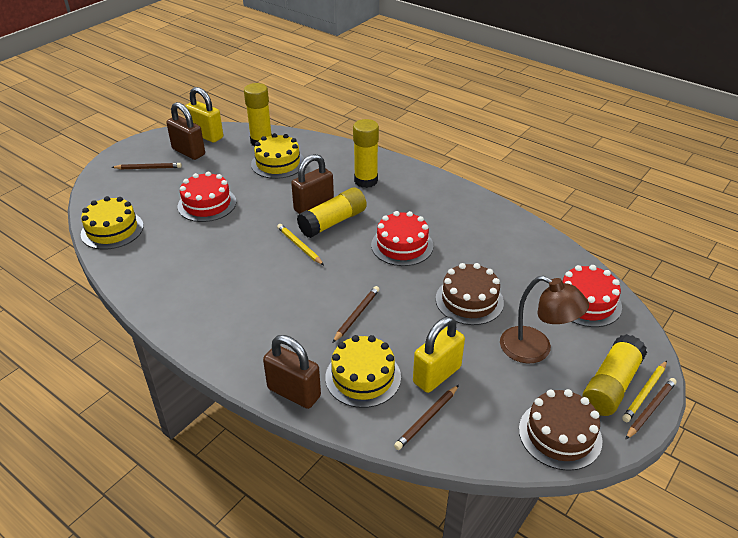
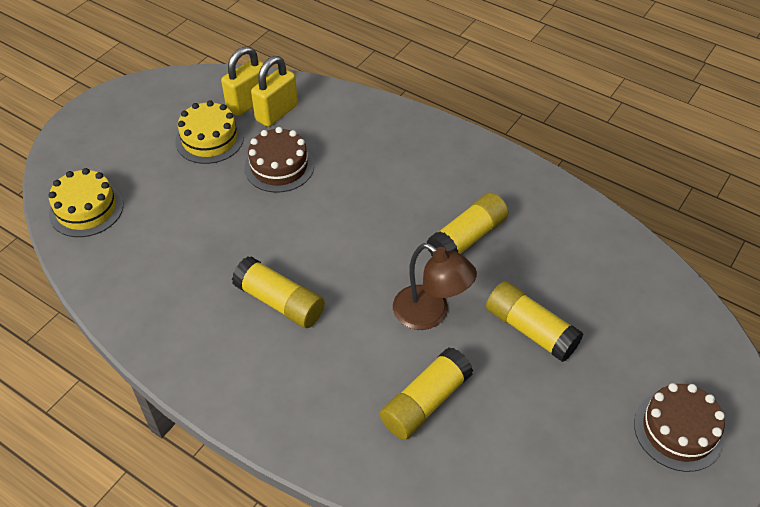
brown padlock: [166,102,205,160] [263,335,321,409] [291,154,334,214] = 3 -> none = 0
brown pencil: [112,163,182,170] [332,286,380,343] [394,385,459,450] [625,378,677,440] = 4 -> none = 0
red cake: [178,172,236,222] [371,211,433,266] [562,265,622,327] = 3 -> none = 0
yellow cake: [81,196,144,250] [251,133,304,179] [325,335,401,408] = 3 -> [48,168,123,237] [175,100,244,164] = 2
yellow pencil: [277,224,324,265] [622,361,667,422] = 2 -> none = 0

